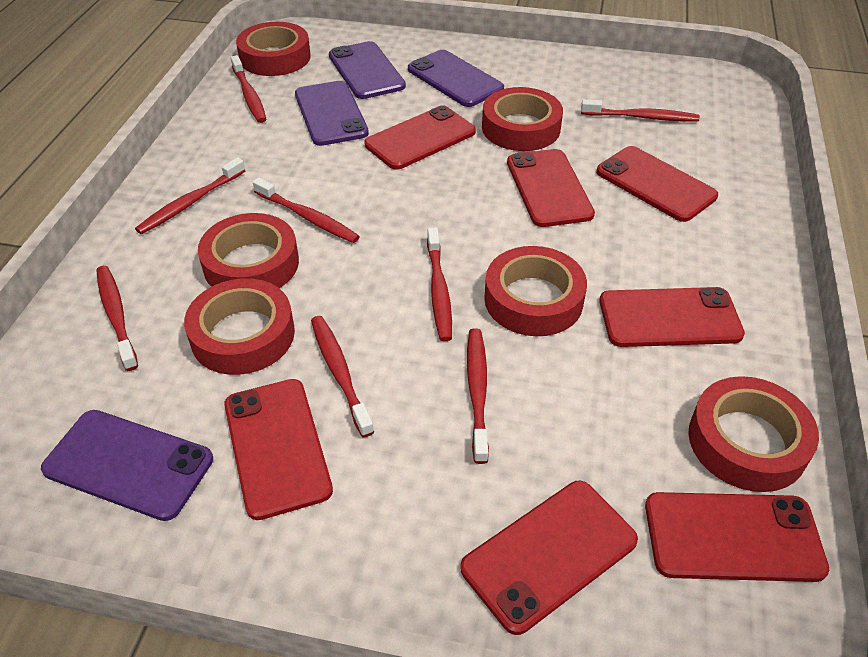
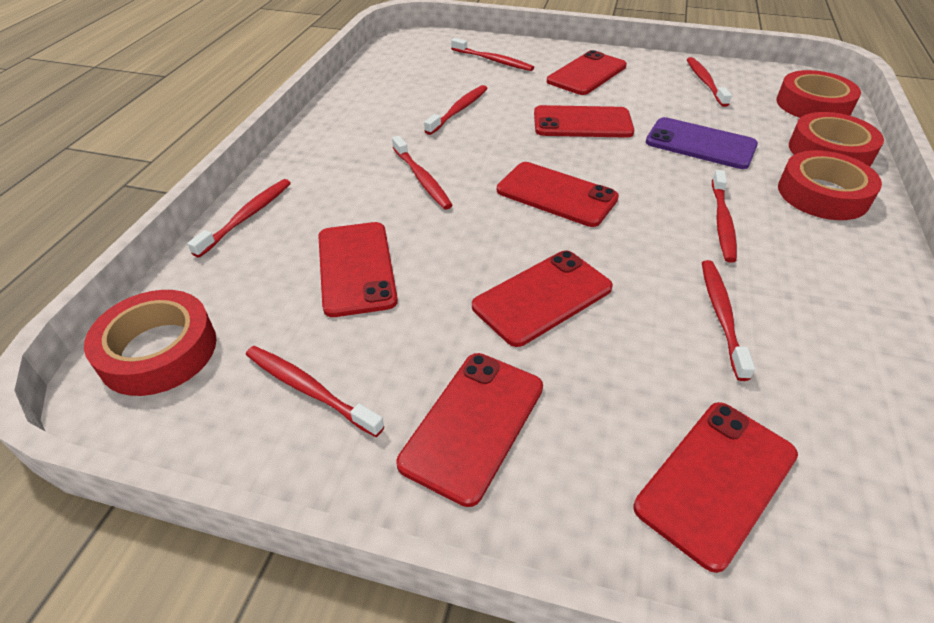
purple phone: [41,410,213,521] [295,81,369,146] [329,41,406,99] [408,50,504,107] = 4 -> [646,117,758,169] = 1
red tape: [184,278,295,375] [198,213,299,288] [236,22,311,76] [482,87,563,151] [484,246,587,336] [688,376,819,492] = 6 -> [84,290,216,396] [776,70,861,118] [778,150,882,220] [789,112,884,167] = 4

